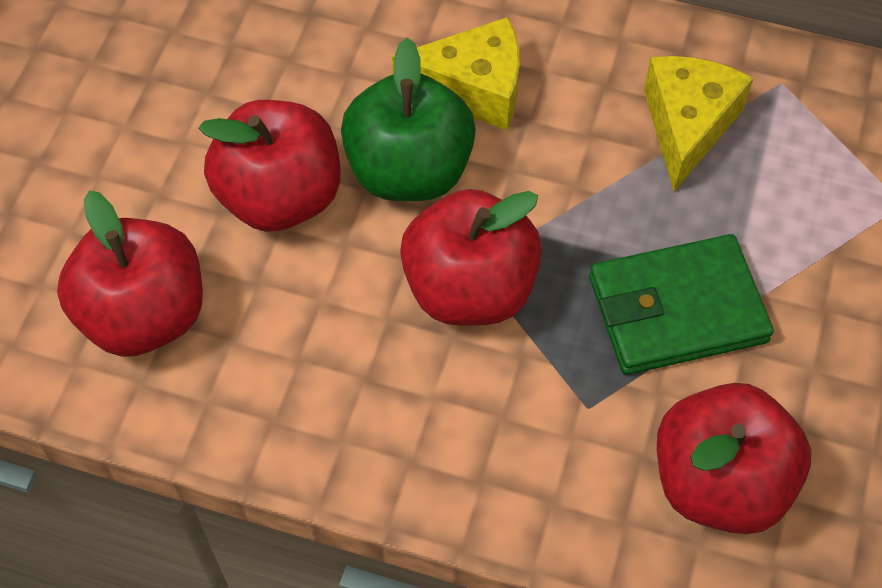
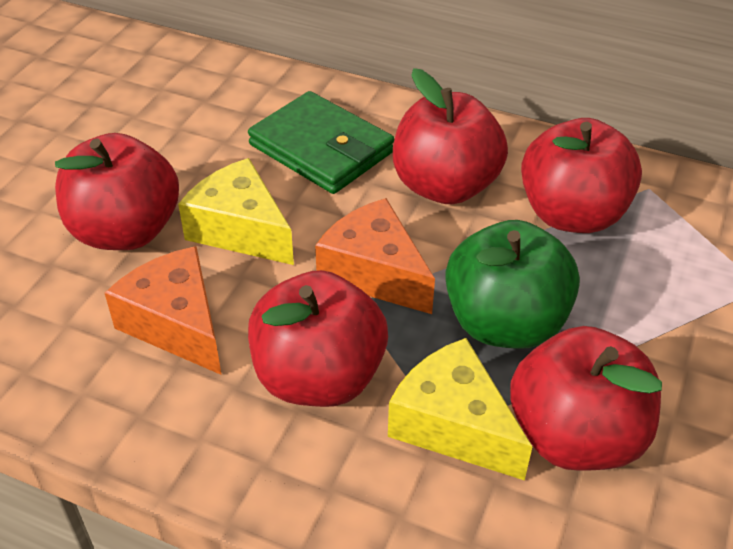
orange cheese: none = 0 -> [105,246,222,375] [315,198,435,314] = 2
red apple: [57,190,203,357] [199,100,340,232] [400,189,542,326] [657,383,811,534] = 4 -> [55,133,179,250] [248,270,388,407] [393,68,508,204] [510,326,662,471] [521,118,642,233] = 5

